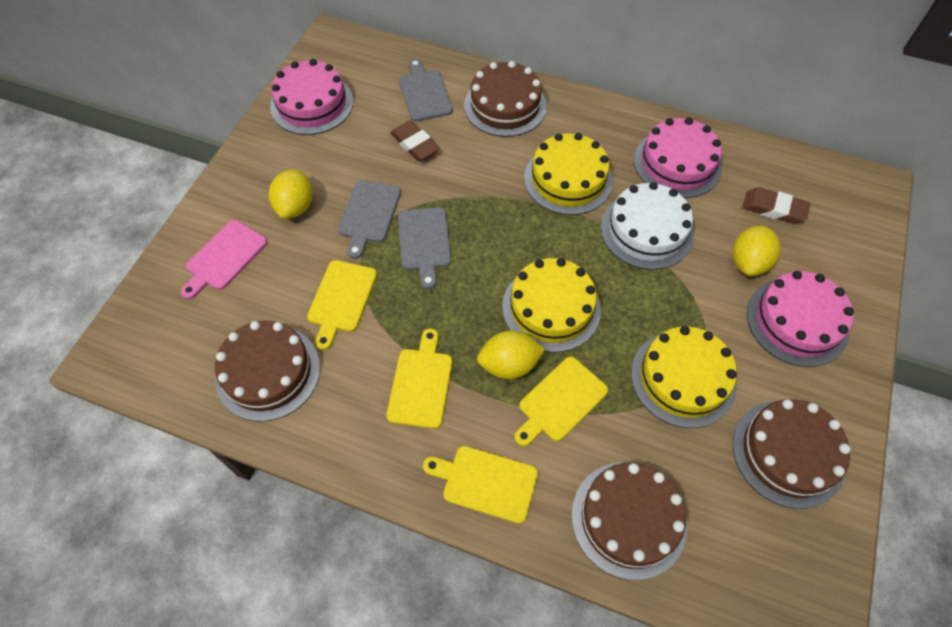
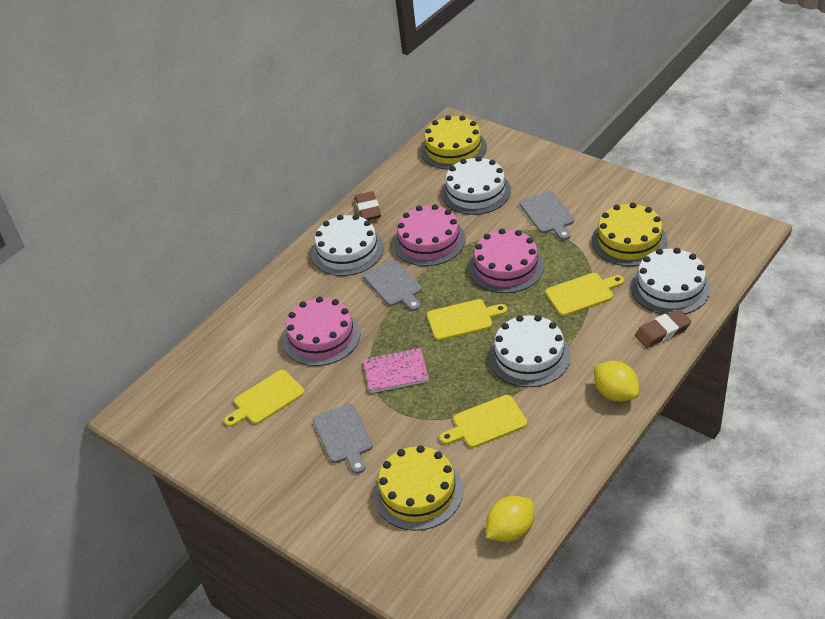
brown cake: [215,320,320,422] [464,61,547,137] [571,463,688,580] [733,399,851,509] = 4 -> none = 0
pink cutting board: [181,220,267,299] = 1 -> none = 0
pink notebook: none = 0 -> [364,347,429,393] = 1
white cake: [601,182,694,270] = 1 -> [312,214,384,276] [442,156,511,215] [489,315,571,387] [631,248,711,315] = 4
yellow lemon: [269,169,313,219] [477,331,545,379] [733,226,781,276] = 3 -> [486,496,534,542] [594,361,639,402] = 2

